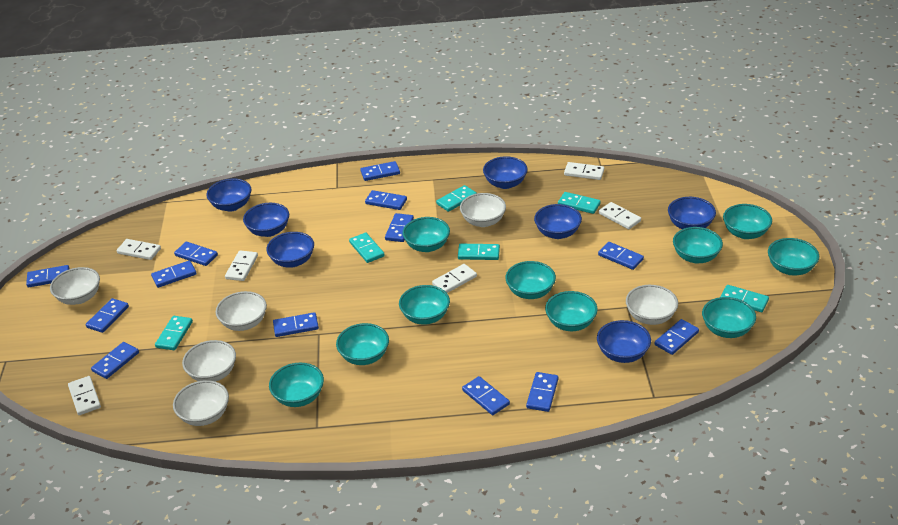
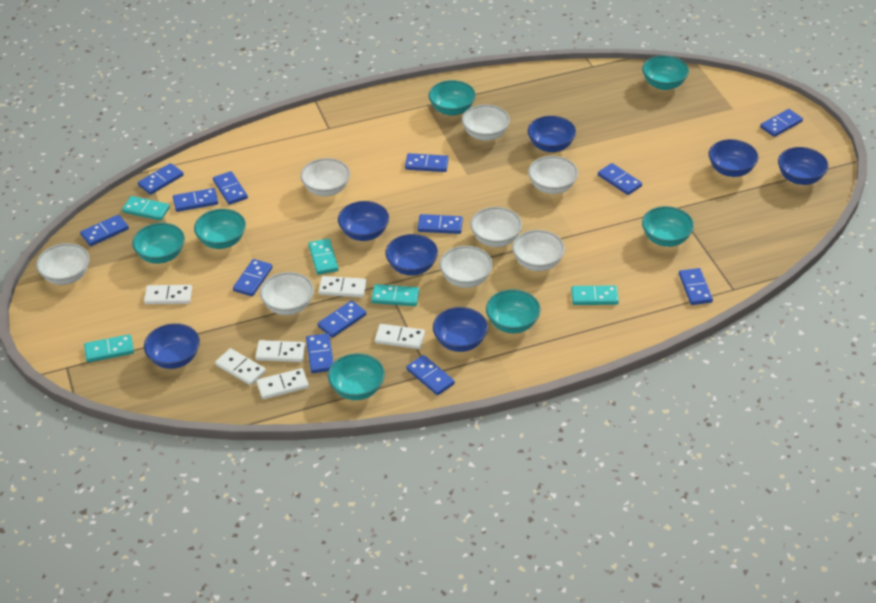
turquoise bowl: [269,363,324,407] [336,323,389,365] [399,285,450,325] [402,217,450,252] [505,261,556,299] [545,291,598,331] [673,227,723,263] [702,297,756,338] [723,204,772,239] [768,238,819,275] = 10 -> [132,223,185,264] [194,209,246,249] [328,353,385,400] [428,80,476,116] [486,289,541,333] [642,55,689,90] [642,206,694,247] = 7
turquoise domino: [155,316,193,350] [349,233,385,263] [436,185,477,212] [458,244,500,260] [558,192,601,214] [720,285,769,312] = 6 -> [84,334,134,362] [122,196,170,221] [308,239,338,275] [371,284,419,306] [571,286,619,305] = 5
white bowl: [50,267,100,305] [173,380,229,426] [182,340,236,382] [216,291,267,331] [460,193,506,227] [626,285,678,325] = 6 -> [36,243,90,285] [260,272,314,315] [300,158,350,196] [440,246,493,288] [462,104,510,141] [470,207,522,247] [512,230,565,271] [528,156,578,194] = 8

